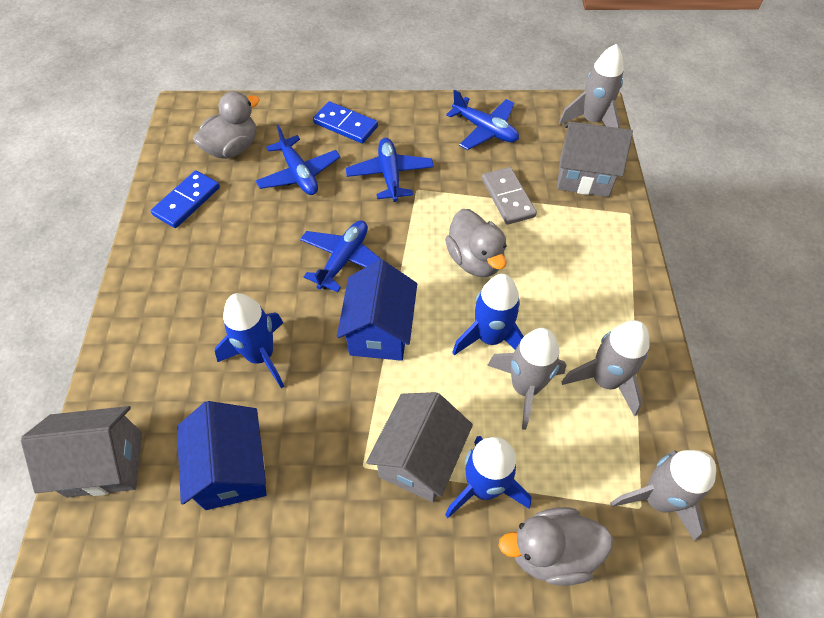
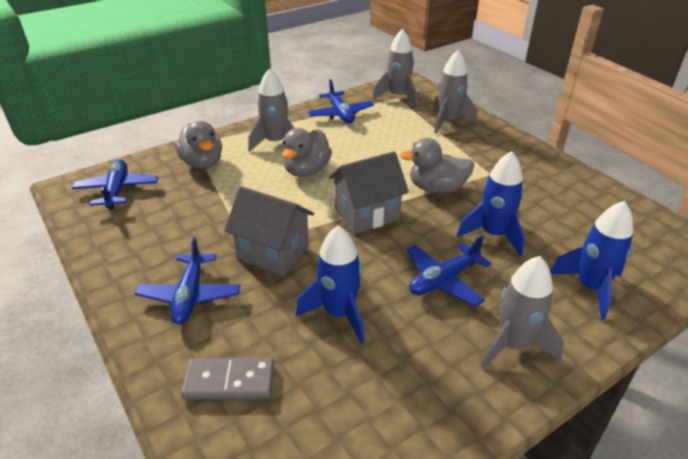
blue domino: [151,170,220,228] [313,101,378,144] = 2 -> none = 0
blue house: [177,401,267,510] [337,260,417,361] = 2 -> none = 0
grey house: [21,406,142,498] [366,392,473,502] [557,121,633,197] = 3 -> [224,186,314,276] [329,151,409,234] = 2

